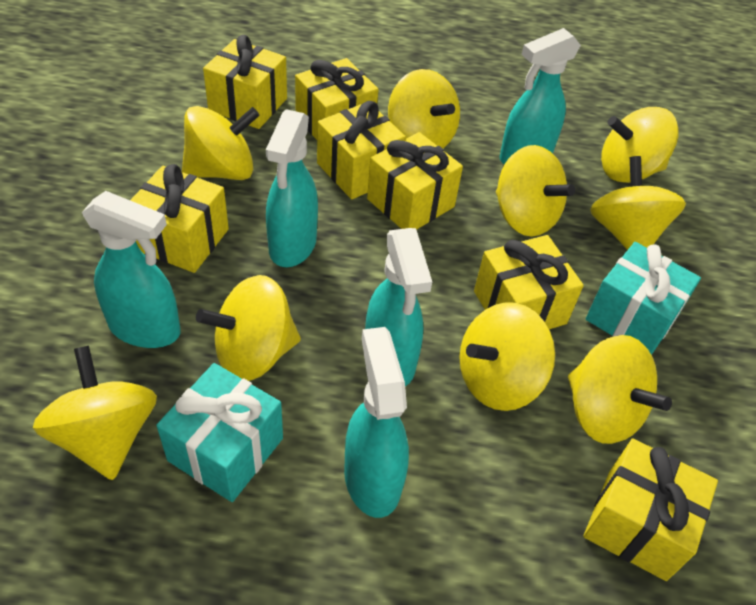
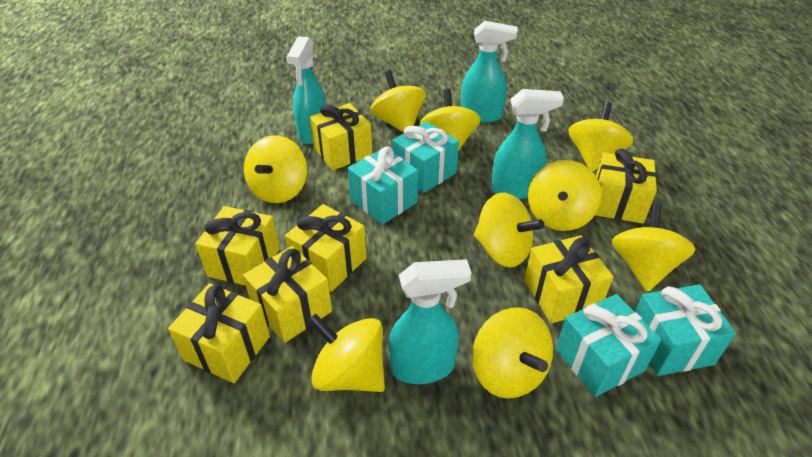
turquoise gift: [156,363,283,502] [586,242,701,355] = 2 -> [347,146,418,225] [392,121,459,193] [556,294,661,397] [635,284,736,376] = 4
turquoise spray bottle: [82,191,180,348] [266,109,318,267] [344,327,409,518] [365,228,432,386] [500,28,581,165] = 5 -> [287,36,326,144] [389,259,471,384] [461,21,518,123] [491,89,564,199] = 4

